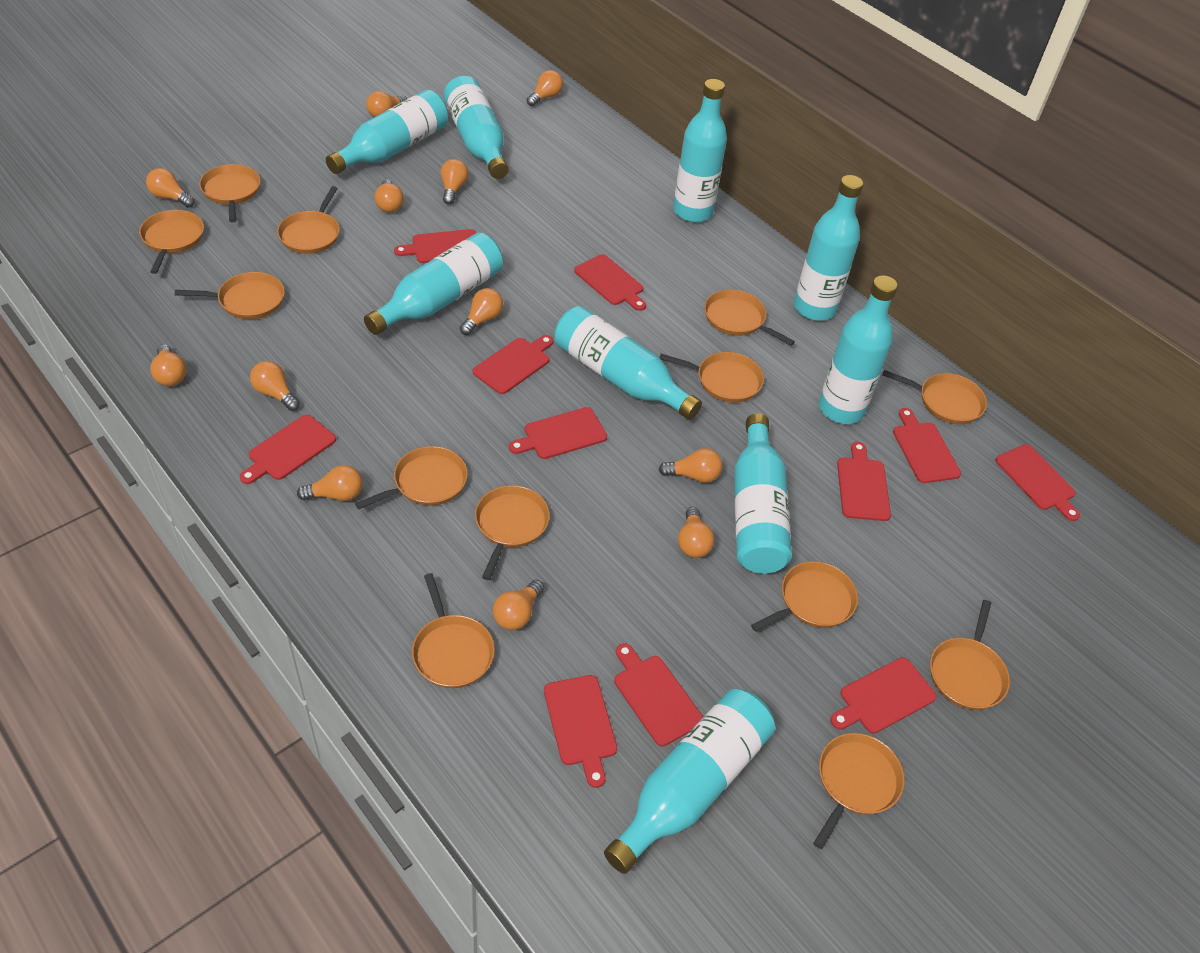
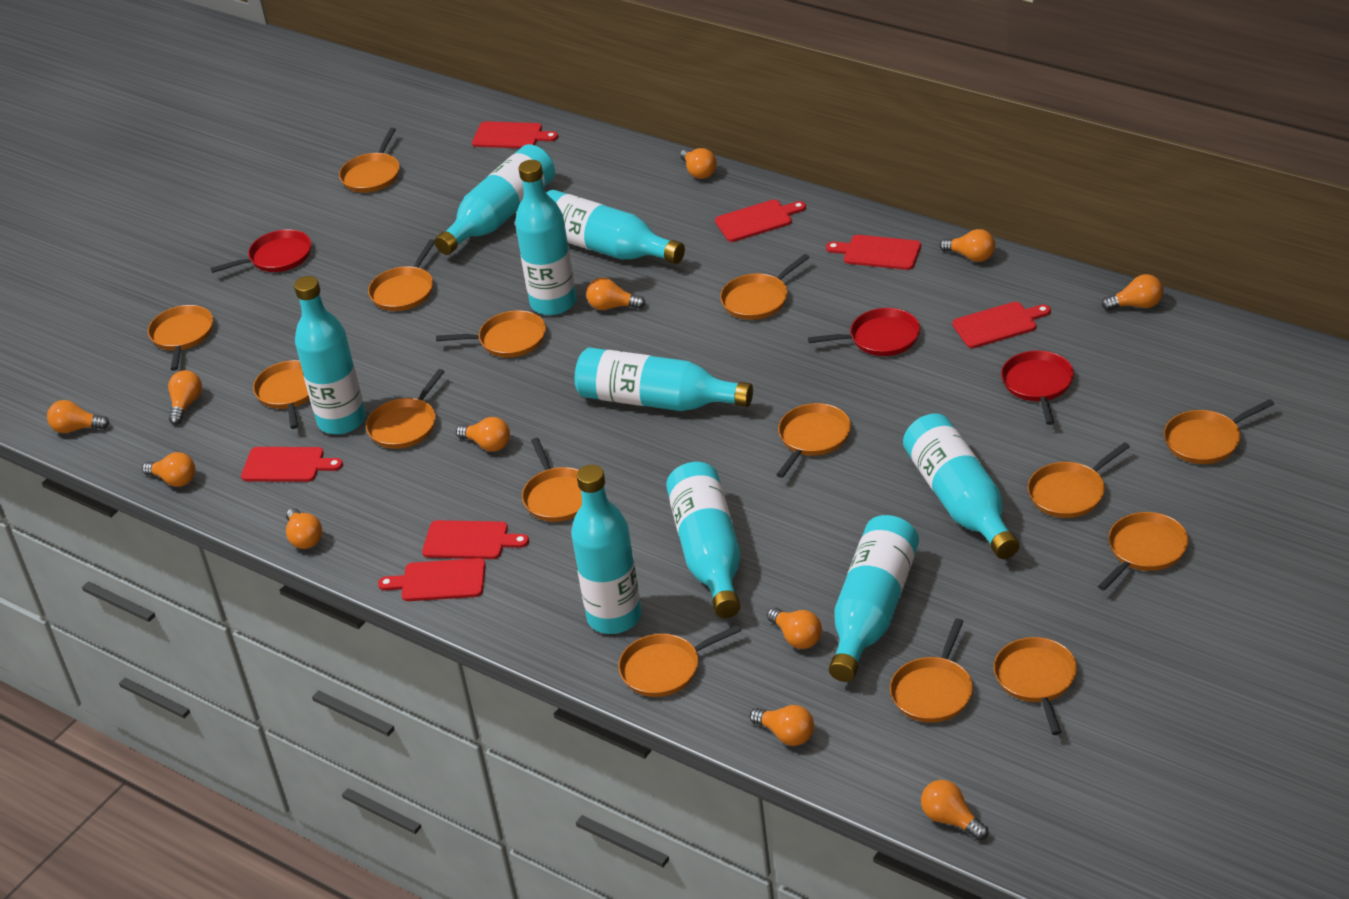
orange pan: [139,210,204,274] [175,272,285,319] [199,164,260,222] [277,186,340,254] [355,446,468,509] [412,573,495,688] [475,485,550,580] [659,352,764,403] [704,289,795,346] [751,561,858,632] [813,733,904,849] [882,370,987,424] [930,600,1010,710] = 13 -> [148,305,213,371] [253,360,310,429] [339,128,400,193] [366,369,445,449] [368,239,435,311] [436,310,546,358] [522,438,582,522] [618,625,741,697] [720,254,810,320] [776,403,851,478] [890,619,973,723] [994,637,1077,735] [1028,442,1130,518] [1098,512,1189,591] [1164,399,1274,464] = 15
red cutting board: [240,415,336,484] [394,229,476,263] [473,335,554,394] [509,407,607,459] [544,675,617,788] [574,254,646,311] [614,643,703,746] [830,657,937,734] [837,442,891,521] [893,408,961,483] [995,444,1080,521] = 11 -> [241,447,343,482] [378,558,486,601] [422,520,529,559] [472,121,558,148] [715,200,806,242] [826,235,921,270] [952,302,1051,348] = 7
red pan: none = 0 -> [210,229,311,273] [808,308,920,356] [1001,351,1074,425] = 3

